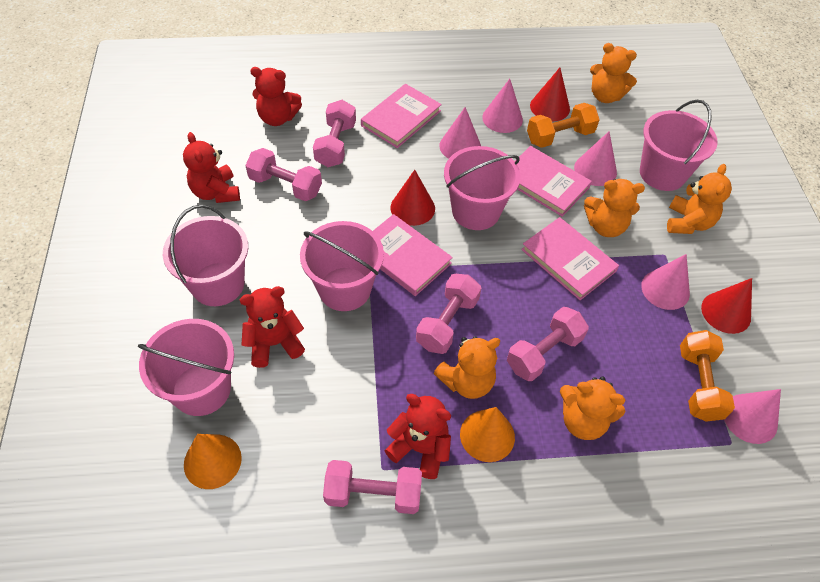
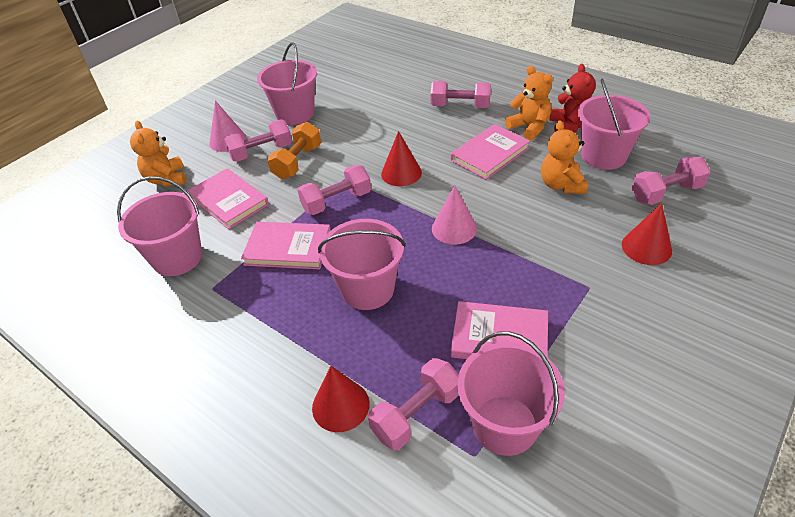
orange cone: [184,434,242,489] [460,407,515,462] = 2 -> none = 0
orange dumbbell: [527,103,600,148] [680,330,735,422] = 2 -> [267,122,321,179] = 1
orange teddy bear: [434,336,500,399] [560,376,625,440] [584,179,645,237] [590,43,637,103] [667,164,732,234] = 5 -> [130,120,186,187] [505,66,553,140] [541,121,588,194] = 3
pink cone: [439,107,481,159] [482,79,523,133] [574,131,617,186] [641,254,690,310] [724,389,781,444] = 5 -> [209,100,247,152] [432,185,477,245] = 2
red teddy bear: [183,132,240,203] [240,286,305,368] [250,67,302,126] [384,394,451,479] = 4 -> [550,64,596,132] = 1

